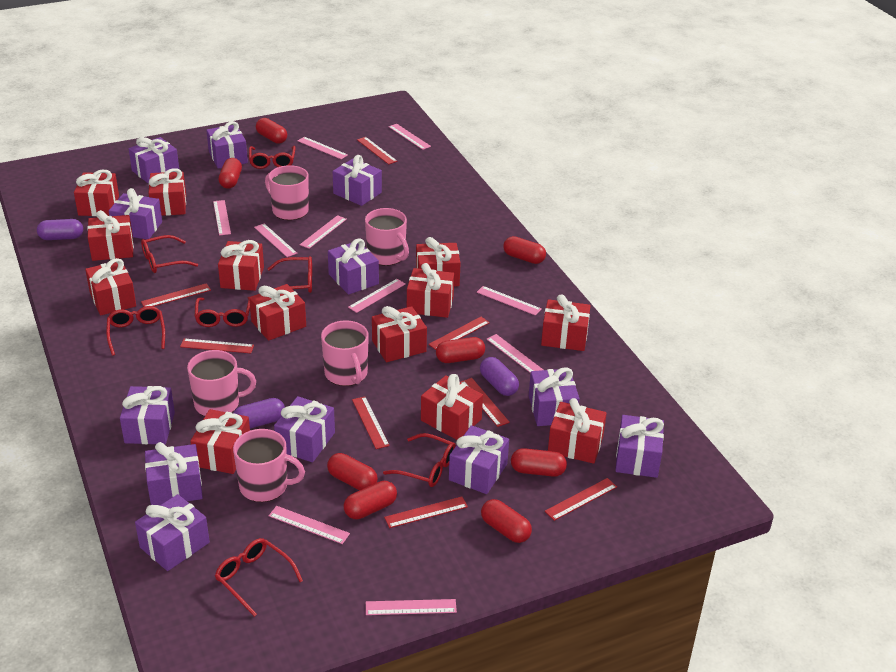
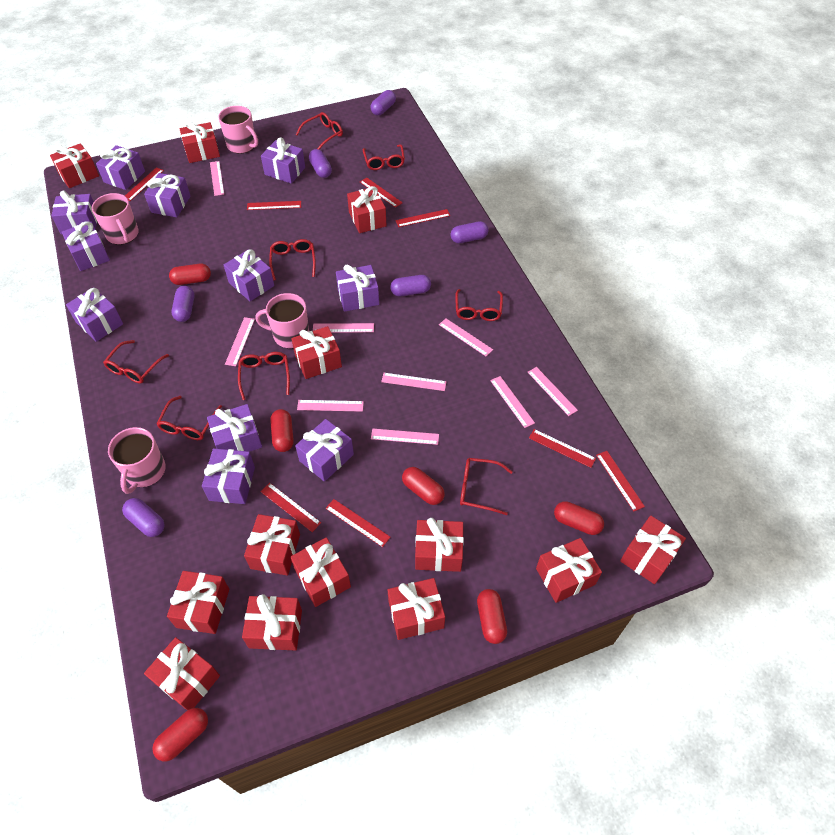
pink mug: [187,350,256,416] [233,429,305,502] [265,165,309,220] [321,320,369,386] [365,208,409,266] = 5 -> [92,193,139,245] [108,427,166,494] [218,106,258,154] [255,293,309,348] = 4
pink ruler: [213,200,231,236] [254,224,297,257] [269,506,350,544] [298,137,348,159] [300,215,347,249] [348,279,405,313] [366,599,457,615] [389,124,431,150] [477,286,542,316] [487,334,543,373] = 10 -> [210,161,224,196] [225,317,255,366] [297,400,364,412] [313,323,374,333] [371,429,439,445] [381,373,447,391] [439,318,493,356] [490,376,535,428] [528,367,578,416] = 9
purple capsule: [37,219,83,240] [233,398,285,429] [480,357,519,396] = 3 -> [122,498,165,537] [172,286,194,322] [309,149,332,178] [370,90,396,116] [390,275,431,296] [451,221,489,243] = 6
purple gift: [109,188,162,239] [120,386,175,444] [129,137,179,183] [135,494,210,571] [145,442,203,506] [206,121,248,169] [274,396,335,462] [328,238,379,295] [333,155,382,206] [449,425,509,494] [529,367,580,426] [615,415,664,478] = 12 -> [51,191,97,235] [62,221,110,271] [66,287,123,342] [96,145,145,190] [144,173,191,217] [202,448,255,504] [207,404,262,452] [224,249,274,301] [261,137,305,184] [295,419,354,482] [336,265,379,312] = 11
red capsule: [219,158,242,189] [256,118,287,144] [327,453,378,490] [344,481,397,519] [436,337,485,363] [481,499,532,543] [503,236,546,264] [511,448,567,477] = 8 -> [152,708,208,761] [169,264,211,285] [270,409,294,452] [402,467,445,505] [477,589,507,644] [554,501,604,535] = 6
red glasses: [106,306,165,356] [141,235,198,273] [195,297,250,327] [215,538,303,617] [249,146,296,169] [267,256,312,293] [383,433,456,487] = 7 -> [103,340,169,384] [156,396,222,440] [238,352,290,400] [269,239,316,281] [296,112,343,149] [363,144,405,170] [455,289,503,321] [460,458,513,515] = 8

